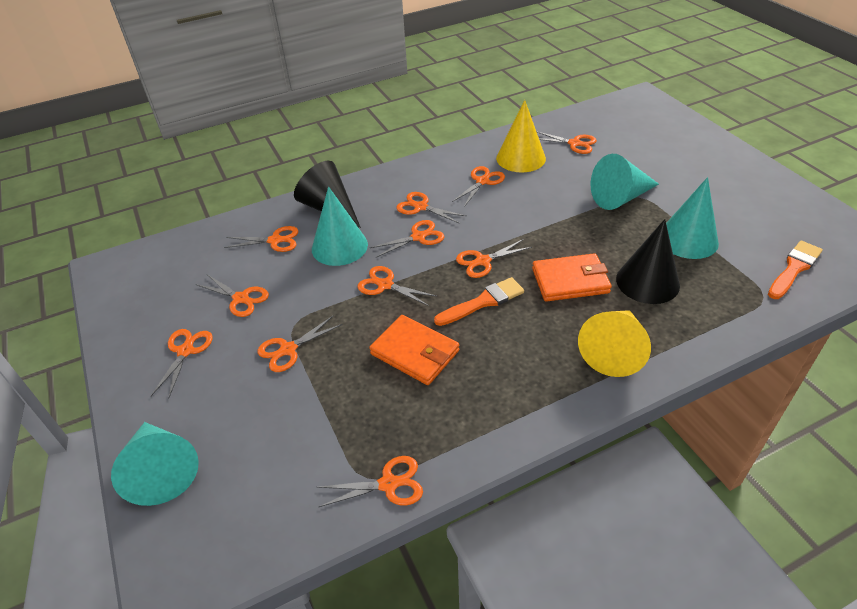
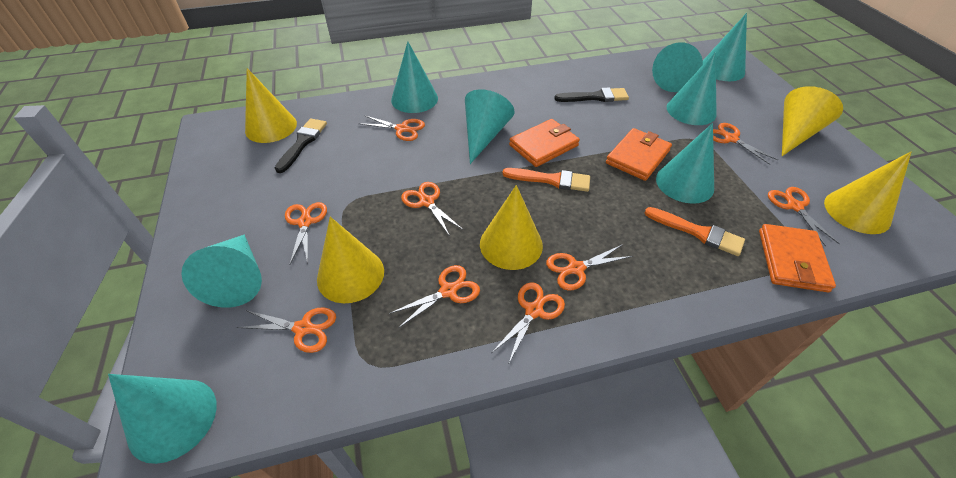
black brush: none = 0 -> [275,119,327,173] [554,87,629,102] = 2
black cone: [294,161,361,228] [616,219,680,304] = 2 -> none = 0
orange scissors: [151,329,213,399] [196,275,269,317] [224,226,299,252] [257,316,342,372] [317,456,423,507] [357,266,436,306] [370,220,444,258] [396,192,466,224] [452,166,505,207] [456,239,532,278] [536,131,597,154] = 11 -> [237,307,336,353] [285,202,327,264] [358,115,425,141] [389,265,480,328] [401,182,462,236] [492,282,565,362] [546,244,632,290] [713,123,778,165] [768,187,840,247] = 9
orange wallet: [369,315,459,385] [532,253,612,302] = 2 -> [509,119,580,167] [606,128,672,181] [759,224,836,292] = 3
turquoise cone: [111,422,199,506] [312,186,368,266] [591,154,659,210] [666,177,719,259] = 4 -> [108,374,217,464] [181,235,262,308] [391,41,438,113] [465,89,514,164] [652,42,703,92] [656,123,714,204] [667,52,717,125] [703,13,747,81] = 8
yellow cone: [496,100,546,173] [578,310,651,377] = 2 -> [245,68,297,143] [317,217,384,303] [480,185,543,270] [782,86,843,156] [824,152,911,234] = 5

